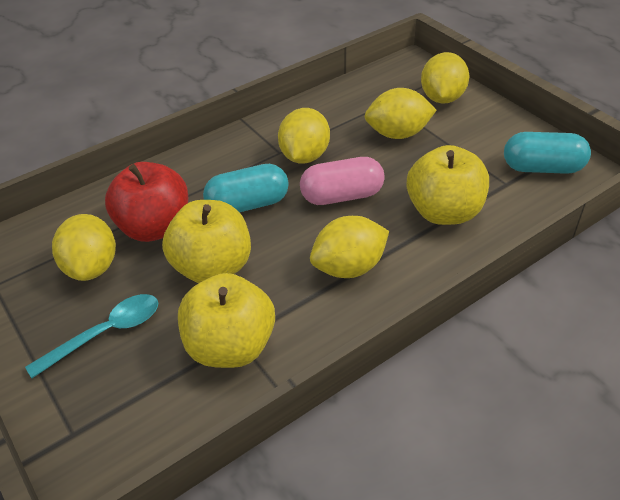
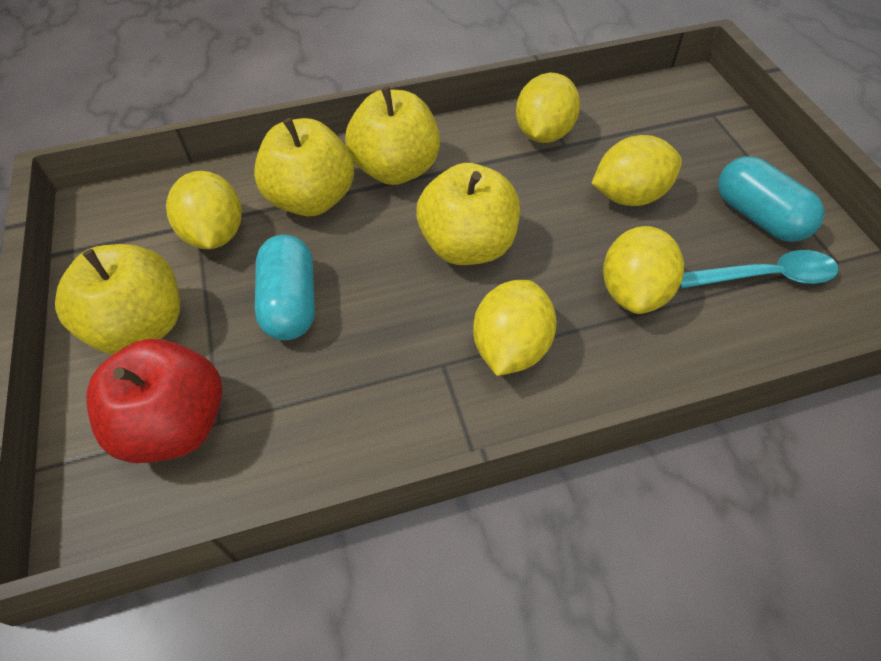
pink capsule: [300,157,385,205] = 1 -> none = 0
yellow apple: [162,200,251,283] [178,273,275,368] [407,145,489,225] = 3 -> [55,244,180,354] [254,118,354,216] [345,87,440,185] [416,163,520,265] = 4

